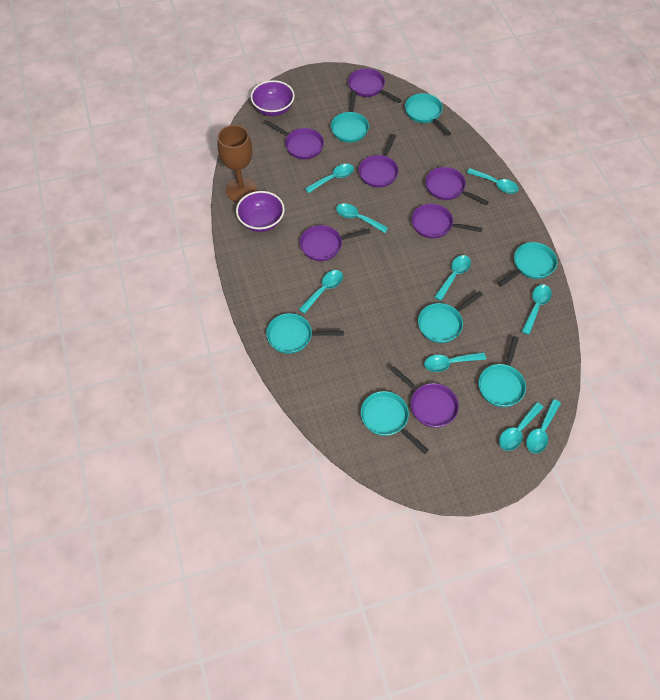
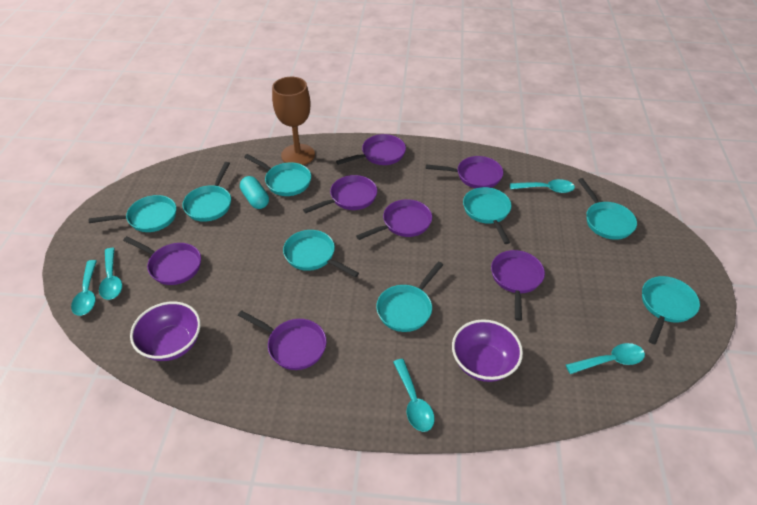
turquoise capsule: none = 0 -> [240,176,269,209] = 1
turquoise pan: [266,313,344,354] [331,91,369,142] [361,391,429,454] [405,93,451,136] [418,291,483,343] [479,336,526,407] [498,242,557,287] = 7 -> [89,195,176,232] [182,162,231,222] [244,154,311,196] [283,230,359,278] [376,261,443,332] [463,187,511,244] [578,178,637,240] [642,276,700,344] = 8
turquoise spoon: [299,270,343,314] [305,164,354,193] [336,203,388,233] [424,352,486,372] [434,255,471,301] [467,168,519,194] [499,402,544,451] [521,284,552,335] [526,399,561,453] = 9 -> [71,260,97,316] [99,248,122,300] [393,359,434,432] [510,179,575,193] [566,343,645,374] = 5

